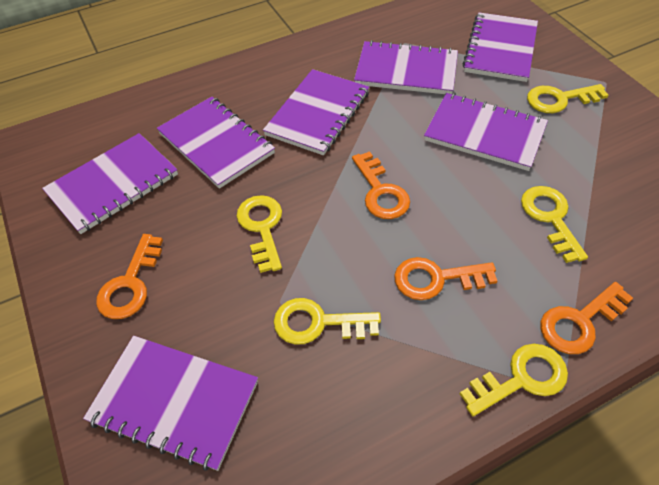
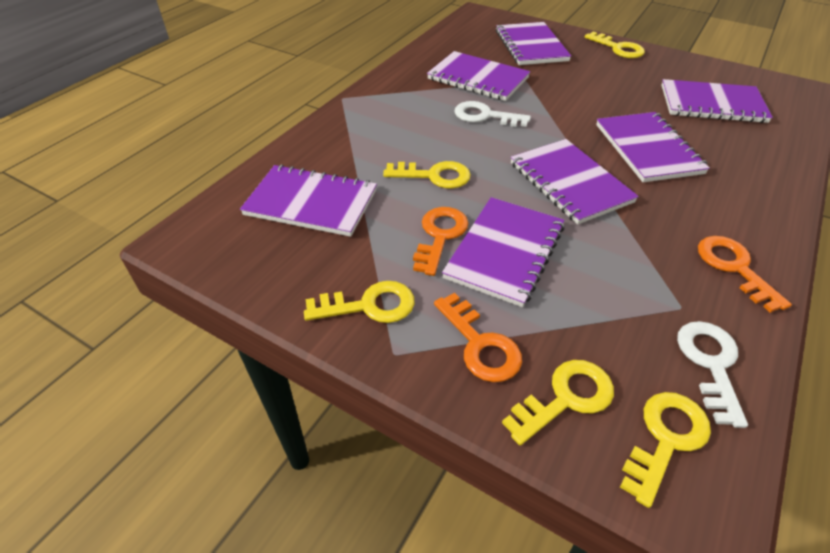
orange key: [96,234,163,319] [352,151,410,219] [394,257,497,300] [541,282,633,354] = 4 -> [413,207,469,276] [434,293,522,382] [698,236,792,313] = 3
white key: none = 0 -> [455,101,531,127] [677,321,748,428] = 2

